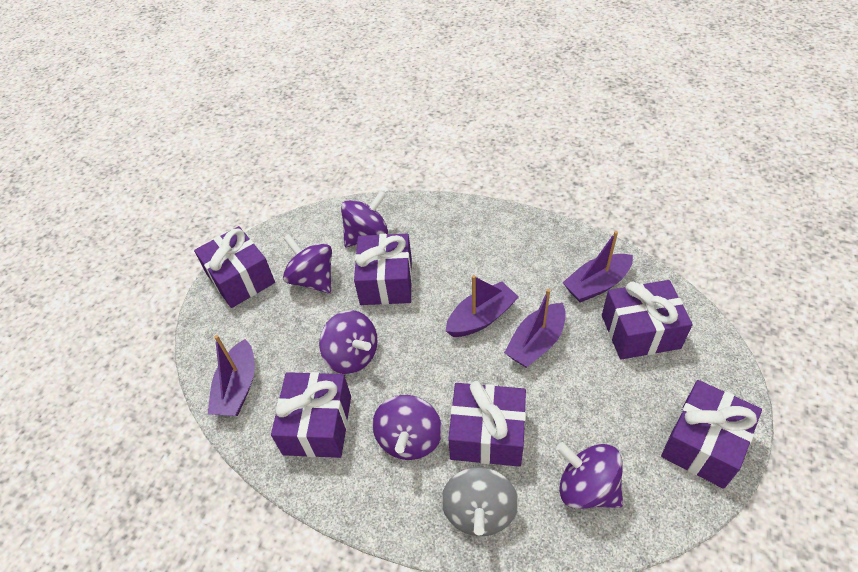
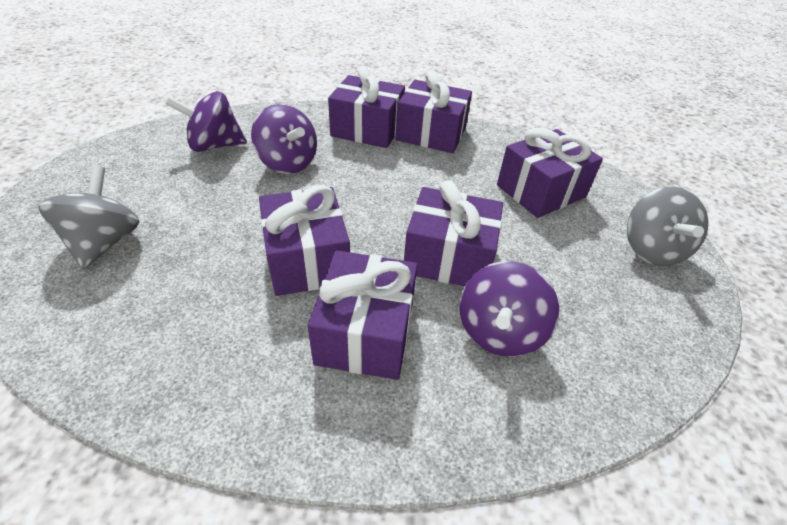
grey spinning top: [441,467,519,536] = 1 -> [38,165,139,270] [627,187,708,266] = 2
purple boat: [208,335,255,416] [446,275,519,337] [504,289,566,368] [562,231,633,302] = 4 -> none = 0
purple spinning top: [283,234,332,293] [319,310,378,374] [341,190,388,247] [372,395,442,460] [556,442,623,509] = 5 -> [166,91,247,152] [251,104,317,174] [459,261,559,357] = 3

